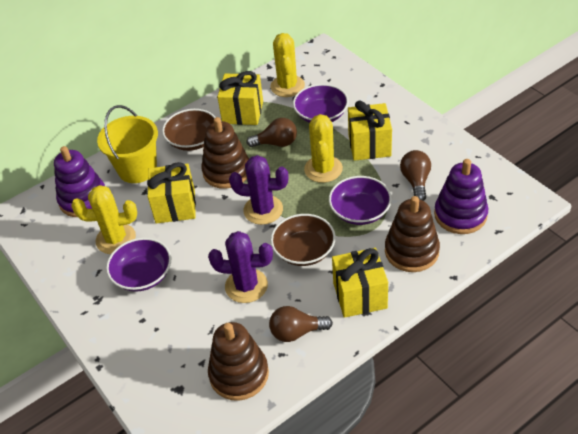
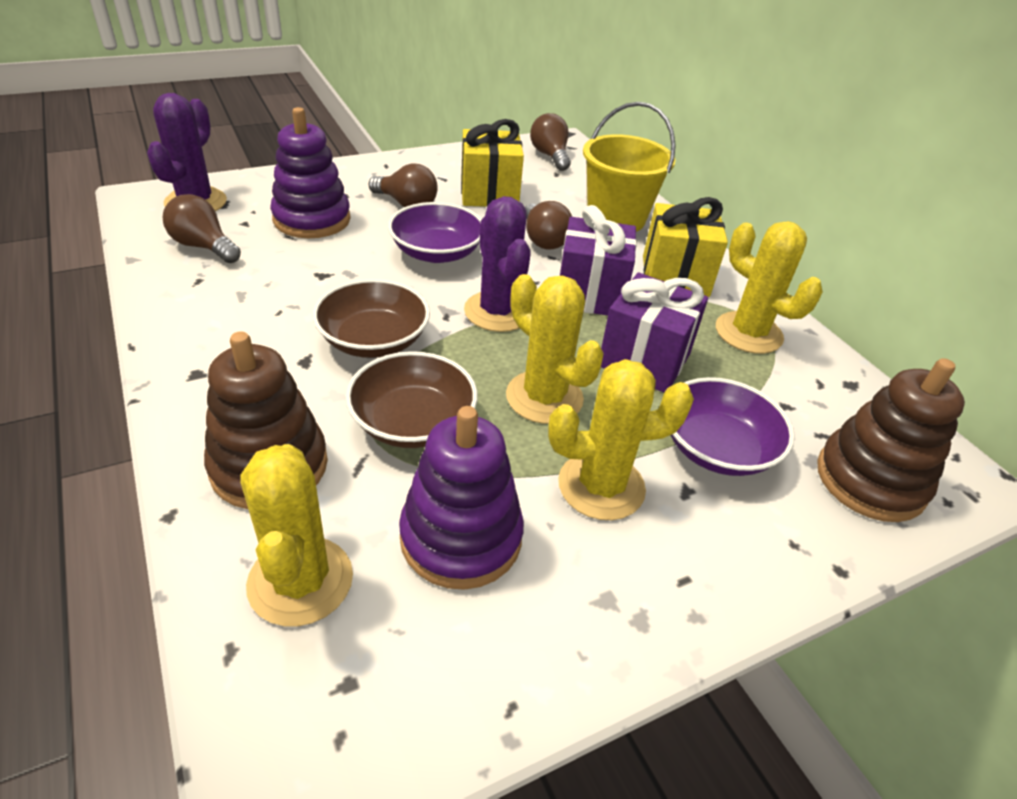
brown light bulb: [247,118,297,147] [269,306,333,342] [400,150,431,201] = 3 -> [163,194,241,263] [369,164,438,207] [525,201,572,249] [530,113,571,171] = 4
brown stacking toy: [201,117,249,189] [208,322,269,401] [385,196,440,272] = 3 -> [204,331,328,509] [817,358,965,522] = 2
purple bowl: [106,238,171,292] [293,84,349,123] [329,176,392,225] = 3 -> [388,202,482,263] [670,377,795,476] = 2
purple gift: none = 0 -> [559,205,637,316] [601,273,708,393] = 2
yellow cactus: [71,185,137,254] [270,33,305,97] [304,114,343,183] = 3 -> [240,444,353,626] [506,274,604,424] [548,359,694,520] [716,221,823,354] = 4
yellow gift: [147,162,196,223] [217,71,263,125] [332,248,388,318] [348,101,392,161] = 4 -> [461,119,524,207] [643,197,728,297] = 2

